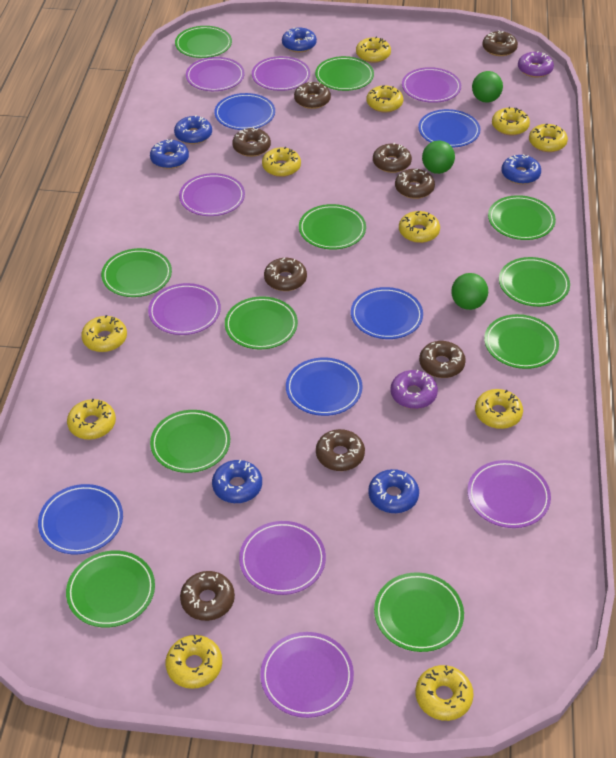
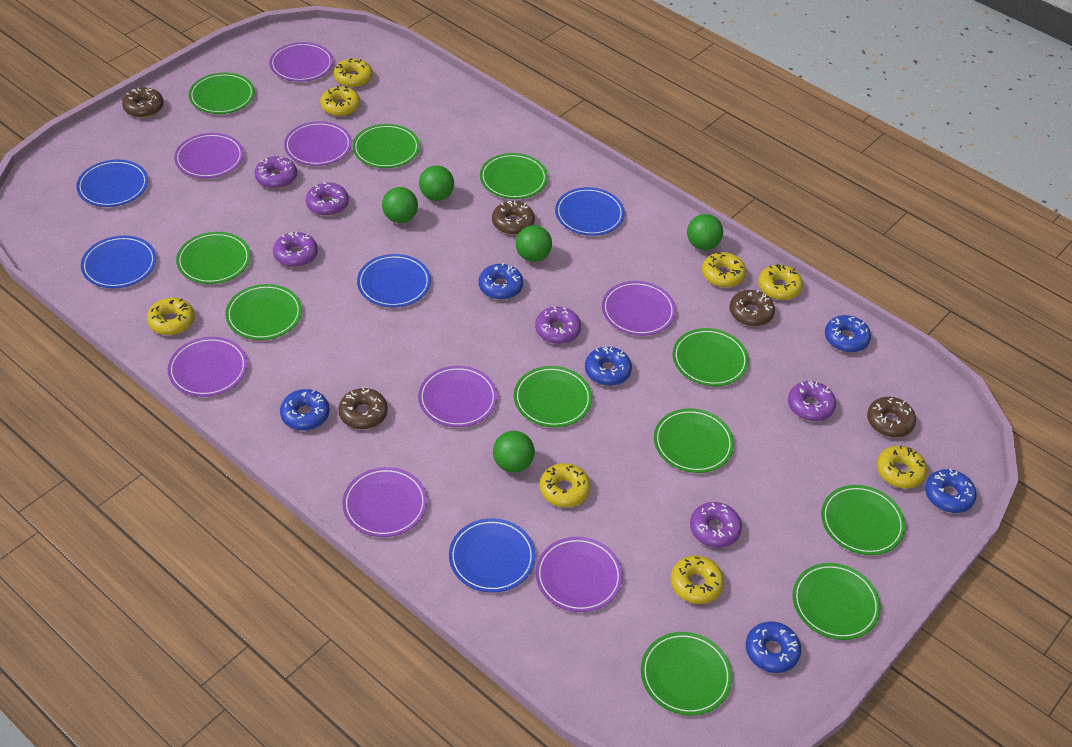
brown donut: [180,571,235,621] [232,127,271,157] [264,258,307,291] [294,82,331,109] [316,429,365,471] [373,143,412,173] [395,169,435,199] [419,341,466,378] [482,30,518,56] = 9 -> [122,87,164,118] [338,387,388,429] [492,201,535,235] [729,290,775,326] [867,397,916,437] = 5
green ball: [422,140,455,174] [451,273,488,310] [472,71,503,103] = 3 -> [382,187,418,223] [419,165,454,201] [493,431,535,473] [516,225,552,262] [687,214,723,250] = 5
purple donut: [391,370,438,409] [518,51,554,78] = 2 -> [254,156,297,189] [273,232,318,267] [306,182,349,216] [535,306,581,344] [690,502,742,548] [788,381,836,421] = 6
yellow donut: [67,399,116,440] [81,315,127,352] [165,635,222,689] [262,147,301,177] [356,37,391,63] [367,85,403,112] [399,211,440,243] [415,665,474,721] [475,389,523,429] [492,107,530,135] [529,124,568,152] = 11 -> [147,297,195,335] [320,86,360,116] [334,58,373,88] [540,463,590,507] [670,555,724,604] [702,252,746,287] [758,264,803,300] [877,445,927,489] = 8

